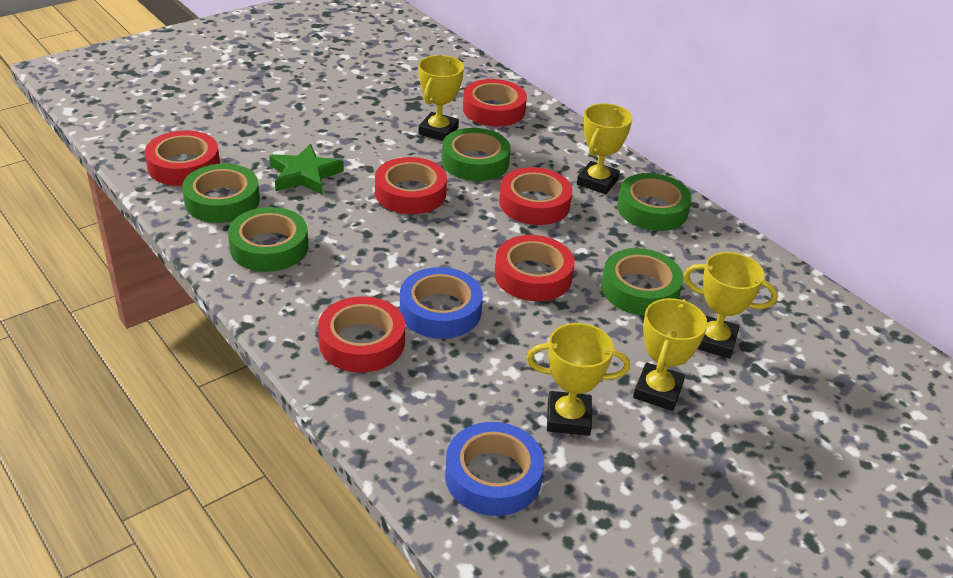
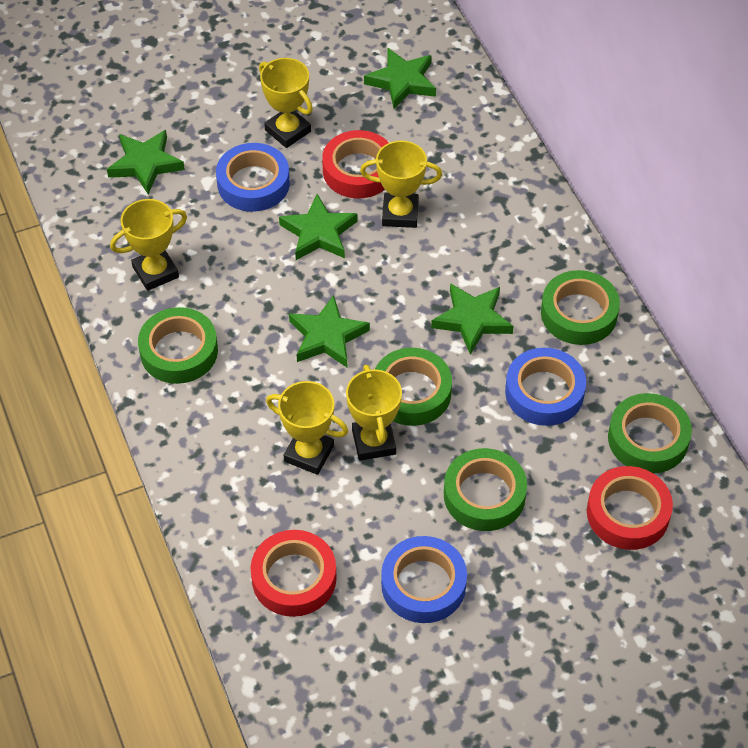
blue tape: [400,267,483,339] [445,422,544,516] = 2 -> [216,143,290,212] [381,536,467,623] [505,348,586,426] = 3
green star: [269,144,344,195] = 1 -> [107,130,185,194] [279,194,358,260] [289,295,370,367] [364,48,436,109] [431,283,514,355] = 5
red tape: [145,130,220,186] [318,296,405,373] [375,157,447,214] [463,79,527,127] [494,235,575,301] [499,167,573,225] = 6 -> [251,530,337,617] [322,130,389,198] [587,466,673,550] = 3

